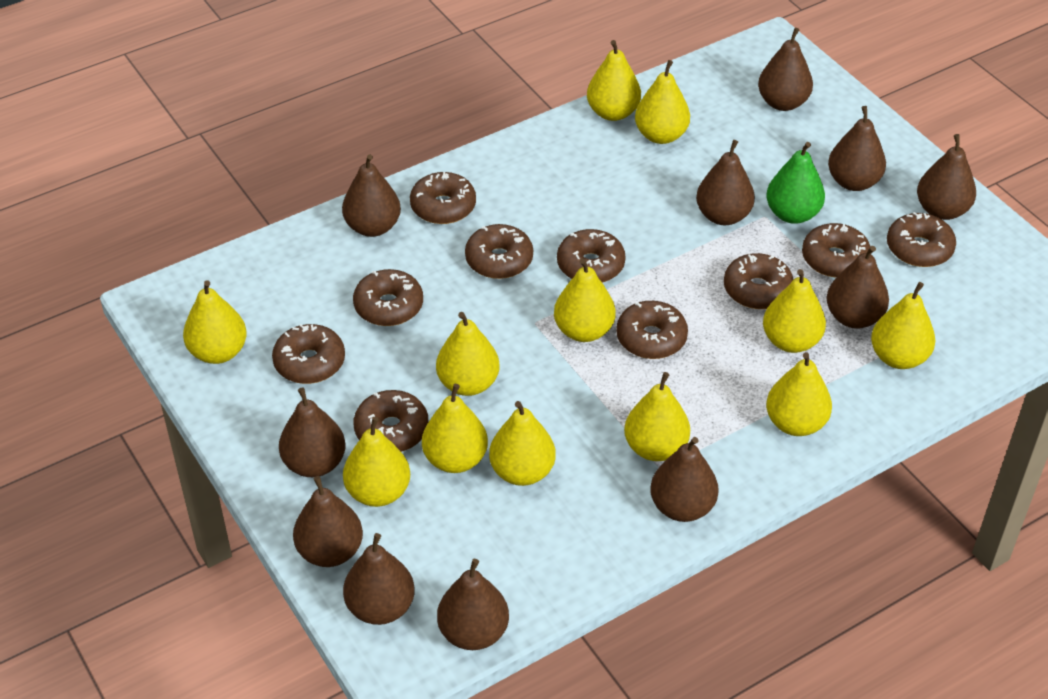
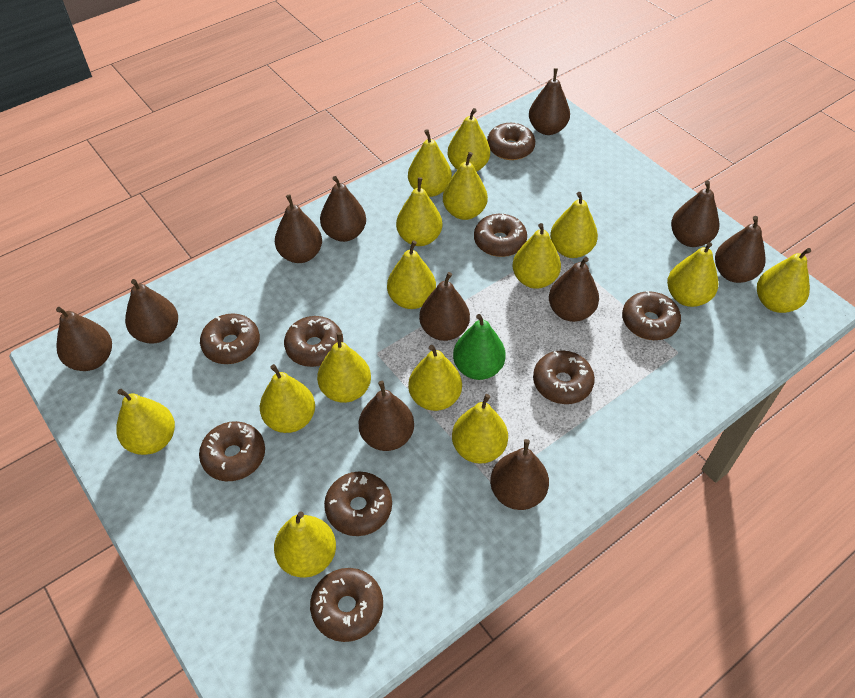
brown donut: [272,324,345,384] [353,269,423,326] [354,390,428,452] [410,172,476,224] [465,224,533,279] [557,229,626,283] [616,301,688,359] [724,253,794,309] [802,223,871,278] [887,212,956,267] = 10 -> [199,421,265,481] [200,313,260,364] [284,316,343,367] [310,568,383,642] [324,472,392,536] [474,214,527,257] [487,123,535,160] [533,350,595,404] [622,291,681,340] = 9
yellow pear: [183,280,247,364] [343,417,410,507] [422,384,488,473] [436,312,500,396] [489,401,556,486] [554,258,616,342] [587,40,641,121] [624,372,690,461] [635,60,690,144] [763,269,826,353] [766,352,832,436] [871,282,935,369] = 12 -> [116,389,175,455] [260,364,315,433] [274,511,336,578] [317,332,371,403] [387,241,436,309] [396,177,442,246] [408,129,452,197] [408,345,462,411] [443,152,488,220] [448,108,490,172] [452,394,508,464] [512,223,561,289] [550,192,598,258] [667,242,718,307] [757,248,811,313] = 15

